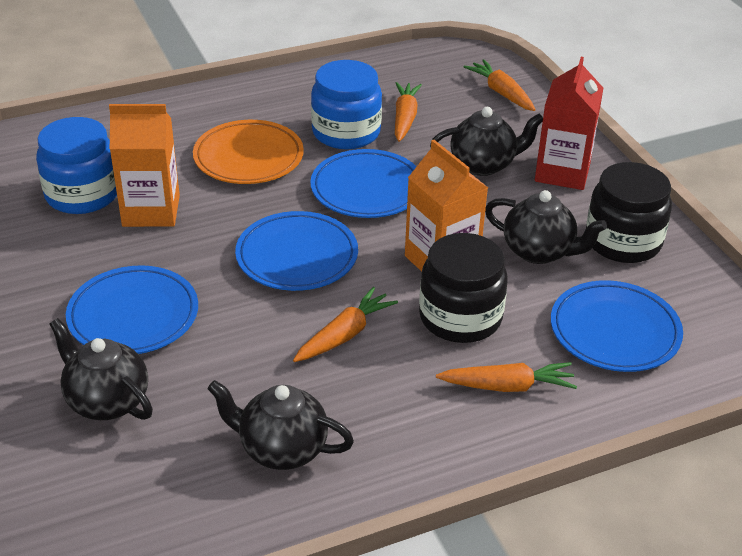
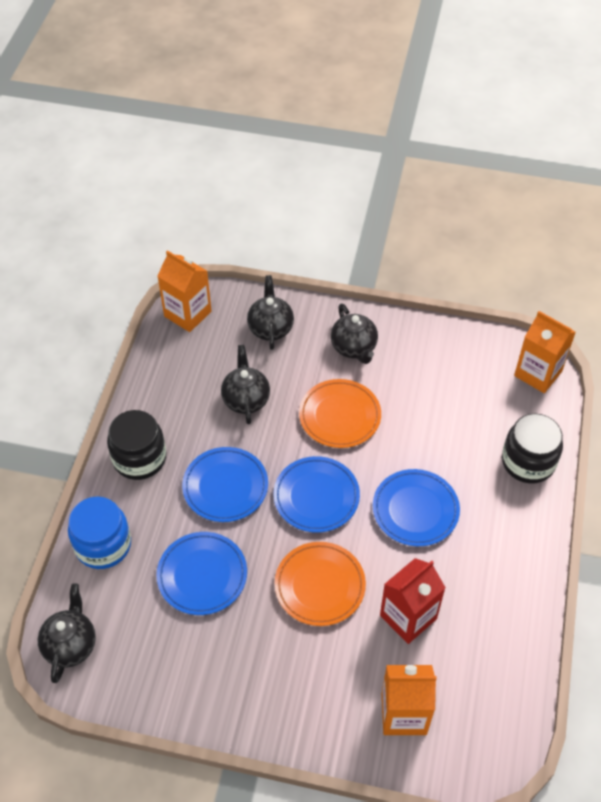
blue jar: [36,117,117,214] [311,60,382,149] = 2 -> [68,497,131,569] = 1
orange carrot: [293,287,398,362] [395,82,422,142] [436,362,577,392] [464,59,536,111] = 4 -> none = 0
orange carton: [109,104,180,227] [405,140,488,271] = 2 -> [157,250,211,332] [382,665,437,735] [514,311,576,393] = 3
orange plate: [193,120,304,184] = 1 -> [275,542,366,626] [299,379,381,448] = 2

